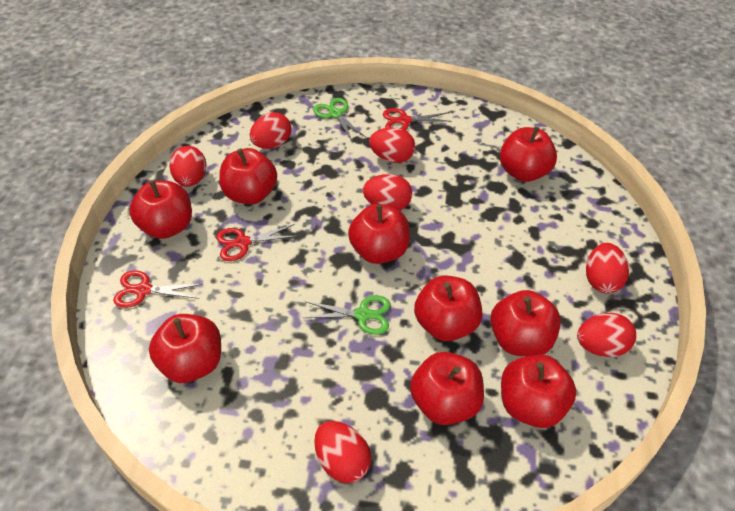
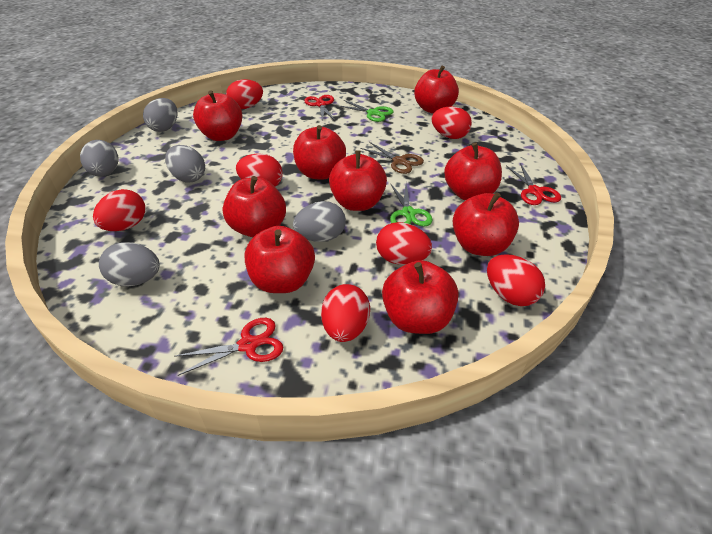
brown scissors: none = 0 -> [360,142,424,174] = 1
grey egg: none = 0 -> [80,140,119,176] [99,242,160,286] [143,98,178,132] [165,145,205,182] [293,201,346,242] = 5

